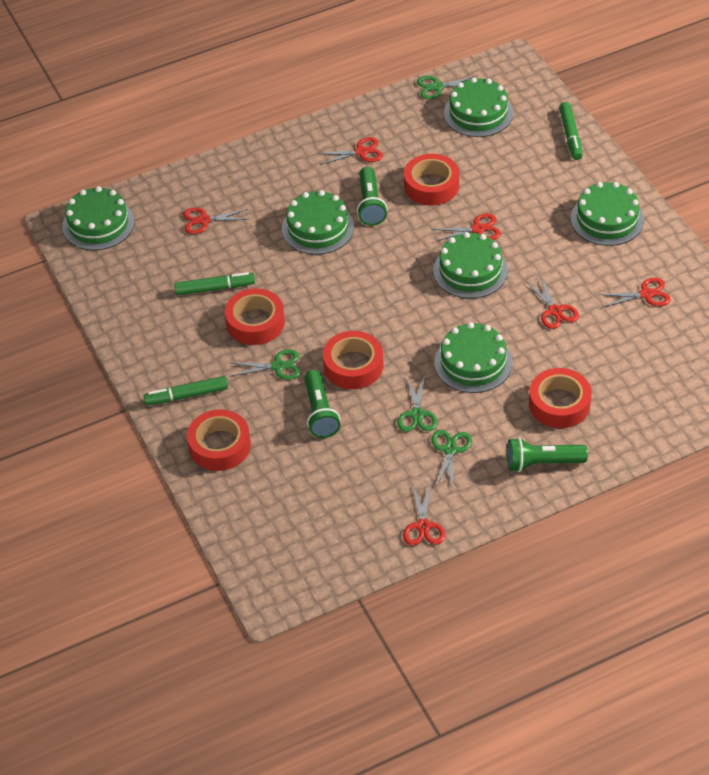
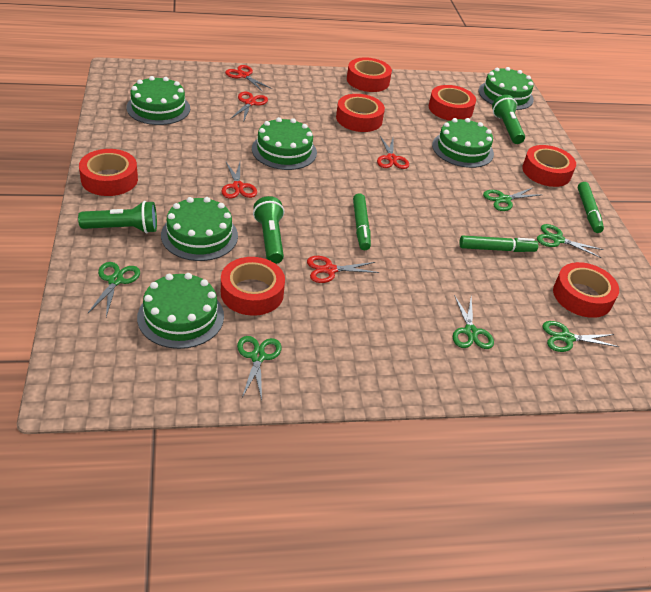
green scissors: [229,349,300,380] [397,376,437,432] [417,75,478,99] [431,430,472,488] = 4 -> [88,262,140,317] [237,336,282,400] [453,295,494,349] [483,187,540,211] [537,224,603,258] [542,321,619,352] = 6
red scissors: [183,207,250,234] [317,137,383,165] [403,485,445,545] [432,213,501,241] [527,277,579,329] [598,278,671,307] = 6 -> [221,162,257,199] [225,65,272,92] [231,91,268,123] [307,256,379,283] [377,136,409,169] = 5
red tape: [187,409,251,471] [225,288,285,345] [323,331,383,389] [404,154,459,205] [529,368,592,428] = 5 -> [79,149,138,196] [221,257,285,316] [336,94,385,132] [347,57,392,92] [429,85,476,121] [522,145,576,187] [553,262,619,318] = 7

